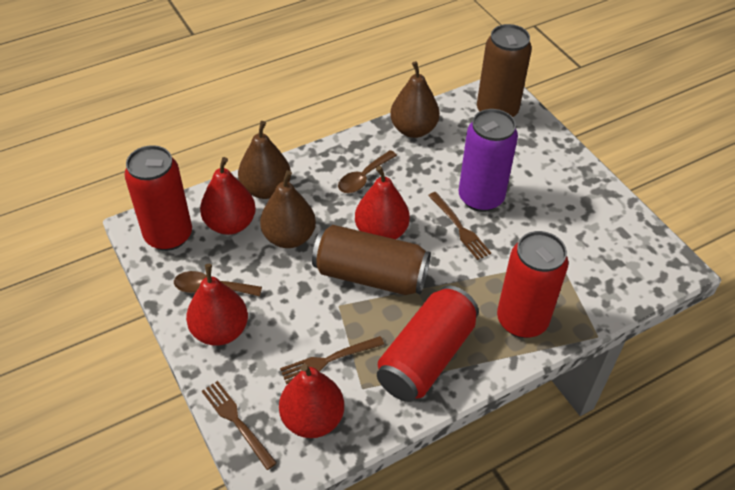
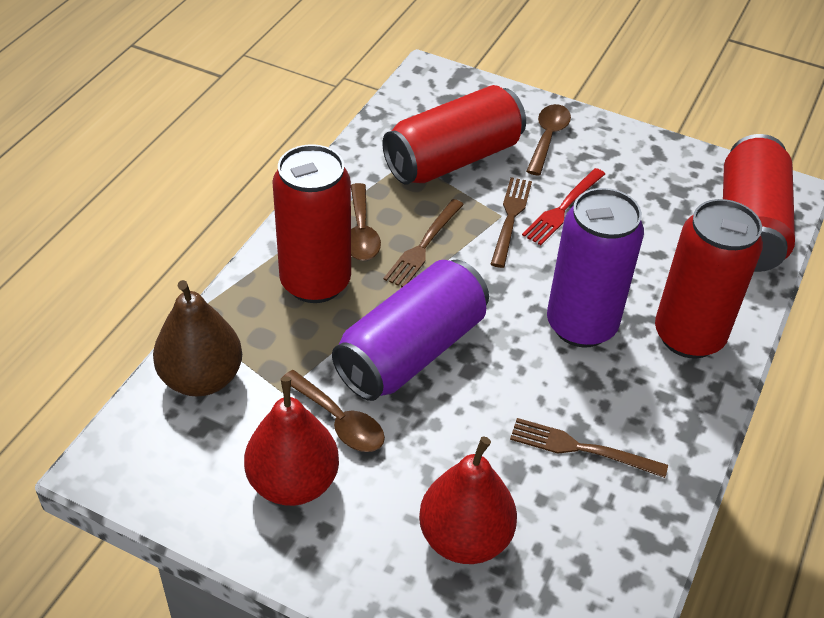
brown can: [312,225,431,295] [477,24,532,117] = 2 -> none = 0
brown pear: [238,121,291,199] [260,170,316,248] [390,61,440,138] = 3 -> [153,280,242,396] = 1
brown spoon: [174,271,262,296] [338,150,397,193] = 2 -> [283,370,385,452] [351,183,381,261] [526,104,571,176] = 3
purple can: [458,109,518,212] = 1 -> [332,260,489,401] [547,188,644,347] = 2
red can: [124,145,192,251] [377,285,479,402] [497,231,568,338] = 3 -> [272,144,351,303] [383,85,526,185] [655,199,763,359] [723,134,795,272] = 4
red fork: none = 0 -> [522,168,605,245] = 1
red pear: [186,264,248,346] [200,157,256,235] [279,364,344,438] [355,166,410,239] = 4 -> [244,376,339,506] [419,436,517,564] = 2

